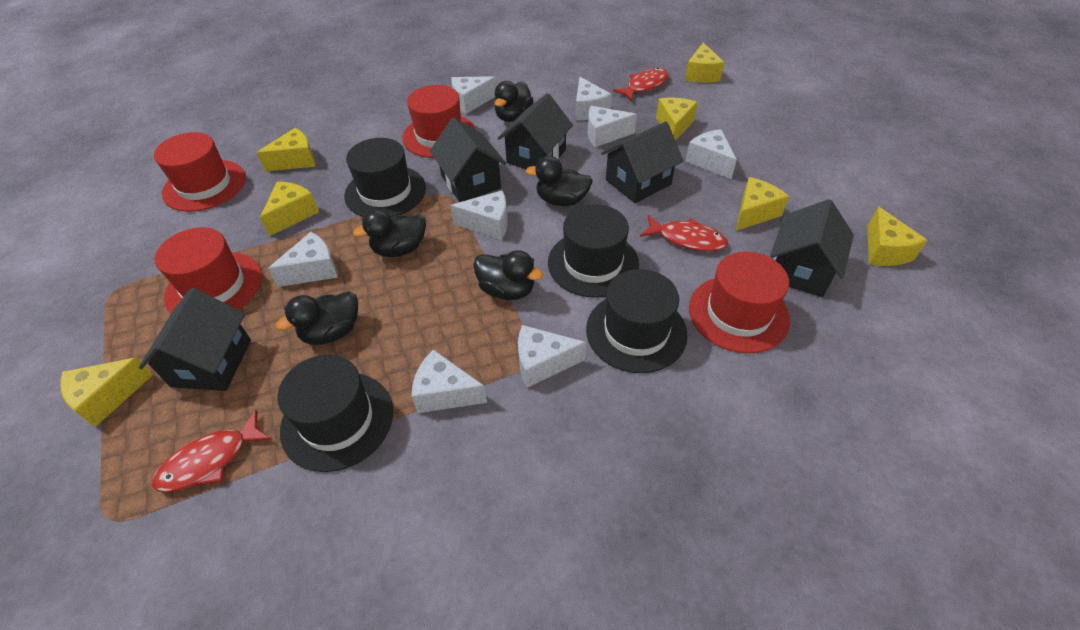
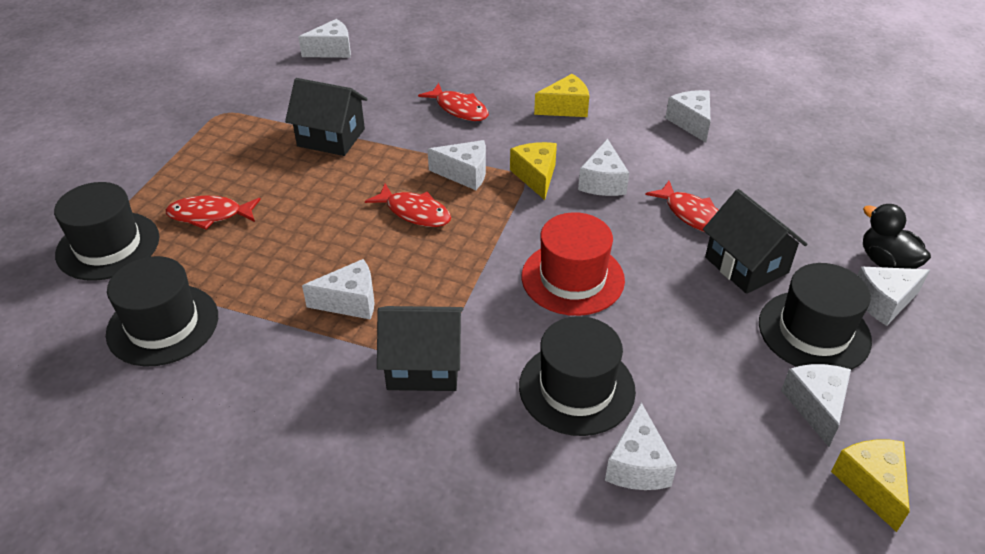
black duck: [276,291,358,345] [353,209,426,257] [473,250,543,300] [494,81,534,122] [525,156,593,206] = 5 -> [863,204,931,269] = 1
black house: [139,288,251,391] [430,118,506,202] [498,93,573,169] [601,121,683,203] [770,199,854,297] = 5 -> [285,78,368,156] [377,306,463,391] [703,189,808,294] = 3
red fish: [152,410,272,493] [613,68,669,101] [640,215,728,252] = 3 -> [166,196,261,230] [365,183,451,227] [418,83,489,121] [645,181,718,232] = 4
red hat: [154,132,246,212] [155,227,262,314] [402,85,476,158] [689,252,790,353] = 4 -> [522,212,625,316] = 1
yellow cheese: [60,357,153,427] [257,128,316,172] [260,181,319,236] [656,98,698,141] [685,42,725,83] [736,177,789,231] [867,206,927,266] = 7 -> [510,142,557,200] [534,74,589,117] [831,440,910,532] = 3

